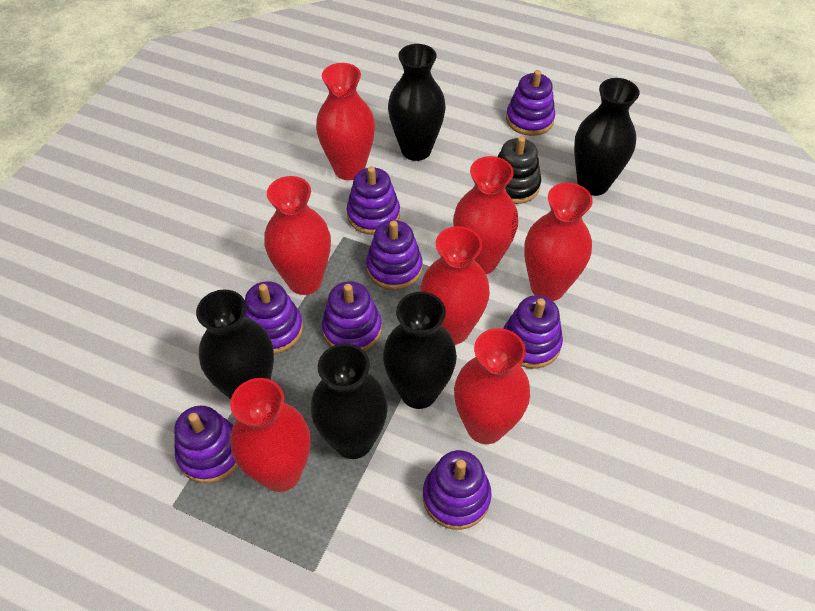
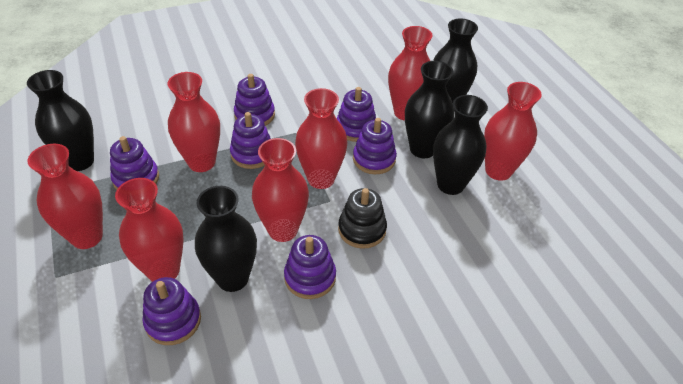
purple stacking toy: [174,406,238,483] [244,281,303,354] [322,281,382,351] [347,166,400,235] [366,220,422,290] [423,450,492,530] [503,295,563,369] [506,70,555,136] = 8 -> [110,136,159,190] [142,277,201,345] [230,112,271,169] [234,74,275,126] [284,235,336,299] [337,87,376,142] [353,118,397,174] = 7

